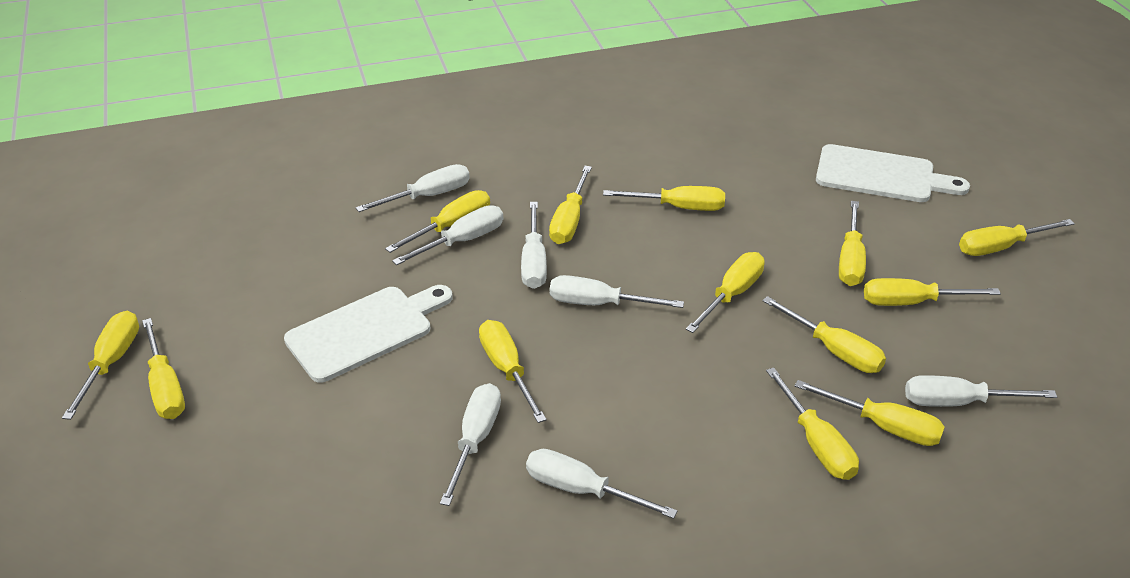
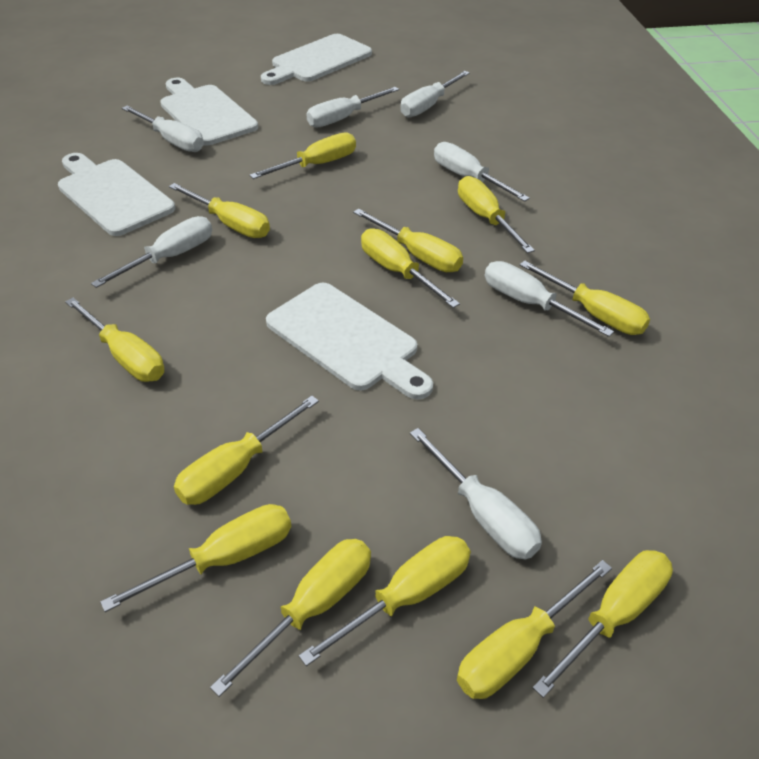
white cutting board: [284,285,453,383] [816,144,970,202] = 2 -> [58,153,175,236] [160,78,258,145] [261,34,372,85] [266,283,433,400] = 4

